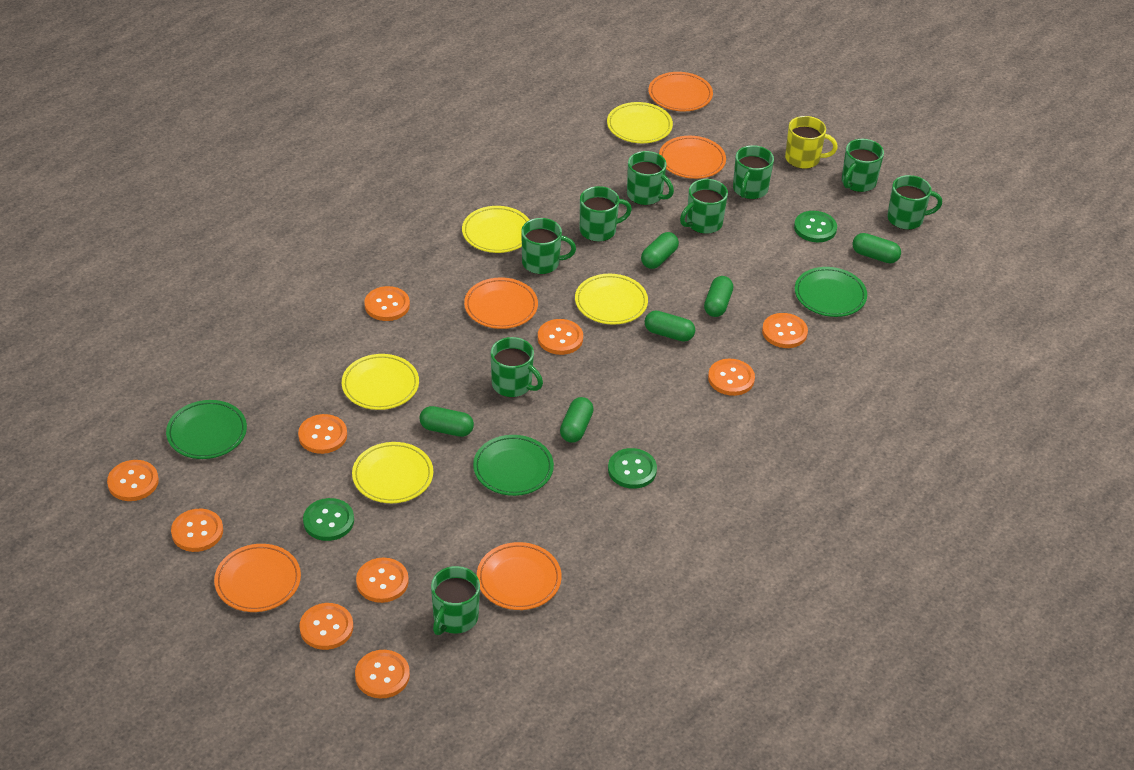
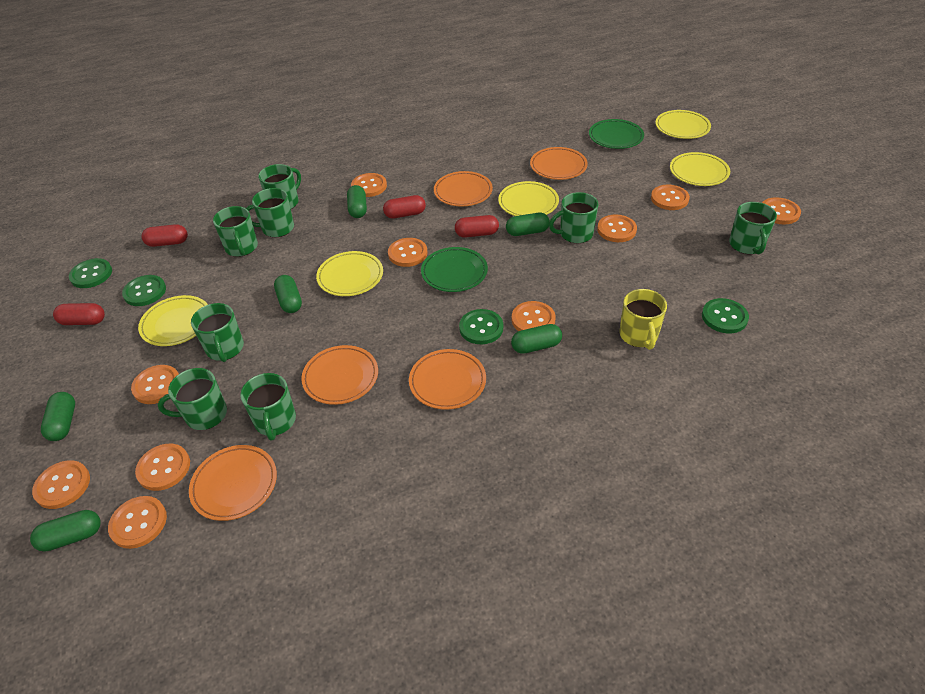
green button: [303,498,354,541] [608,448,657,489] [794,211,837,242] = 3 -> [69,258,112,288] [122,275,166,306] [459,309,503,344] [702,298,749,333] = 4
green mug: [431,566,480,635] [491,337,543,397] [521,218,576,274] [580,186,632,242] [627,151,674,205] [680,179,728,234] [733,145,774,199] [842,139,884,192] [887,175,942,230] = 9 -> [158,368,227,430] [191,303,244,362] [213,206,258,257] [240,373,296,440] [246,188,294,237] [258,164,301,209] [549,192,599,243] [729,202,777,254] = 8
green plate: [166,400,247,459] [473,435,554,496] [795,267,867,317] = 3 -> [421,247,488,292] [589,119,644,149] = 2
red capsule: none = 0 -> [53,303,105,325] [141,224,188,247] [383,195,426,219] [455,215,499,238] = 4

